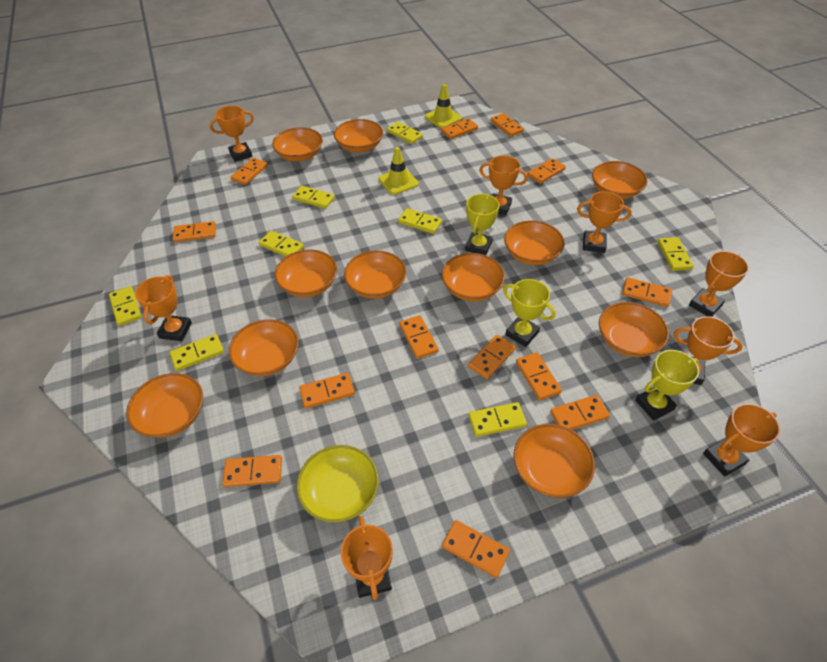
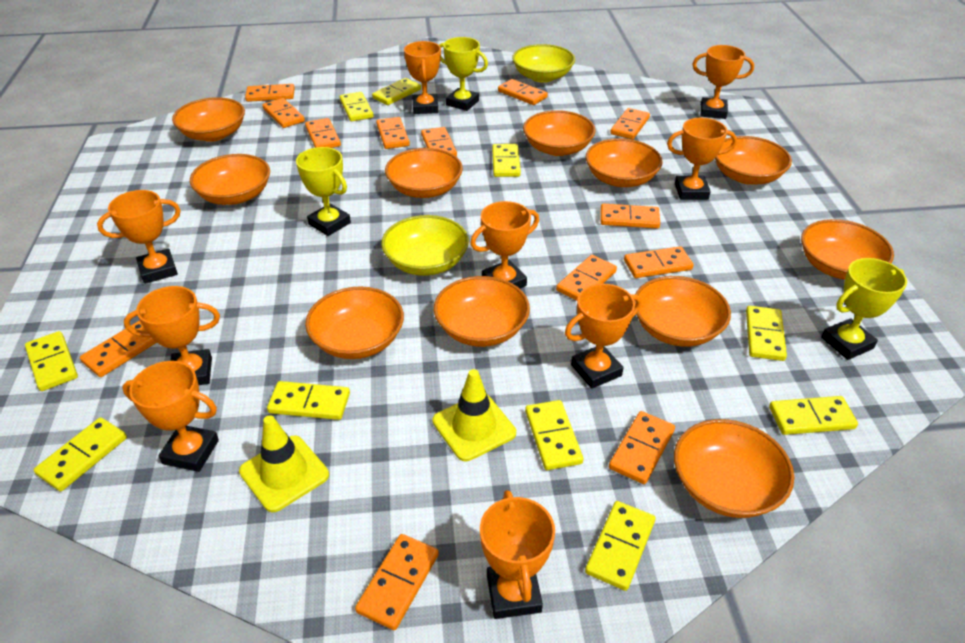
orange trophy: [135,275,192,341] [210,106,254,162] [341,516,393,600] [479,156,528,215] [577,191,632,253] [673,316,743,385] [689,251,749,317] [703,404,780,477] = 8 -> [97,190,181,284] [122,361,219,472] [124,286,220,385] [404,41,441,114] [470,201,539,288] [480,490,555,619] [565,284,641,389] [667,118,737,200] [693,45,754,119] = 9
yellow bowl: [297,445,379,523] = 1 -> [381,215,469,276] [512,44,575,83] = 2
yellow domino: [109,286,141,326] [170,334,224,371] [259,231,304,257] [292,186,335,209] [387,122,423,144] [398,208,442,234] [468,402,527,437] [657,237,694,271] = 8 -> [25,331,78,391] [34,417,127,491] [267,381,350,420] [340,92,374,121] [372,78,421,105] [492,144,521,177] [525,400,583,470] [585,501,655,591] [746,306,787,361] [769,396,858,435] = 10

